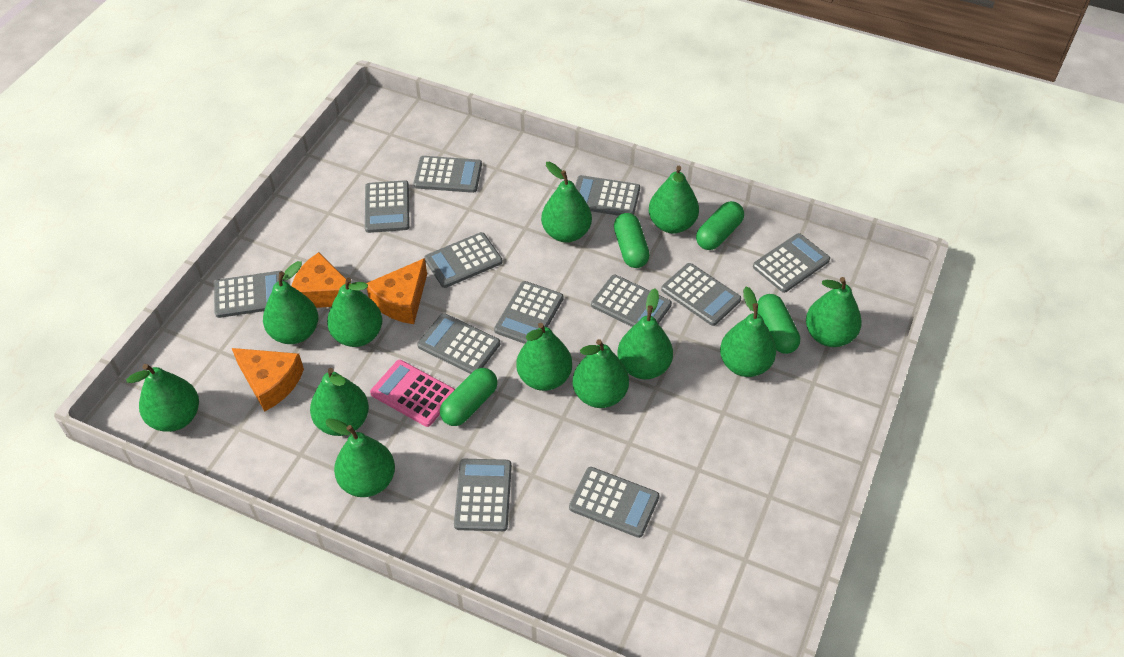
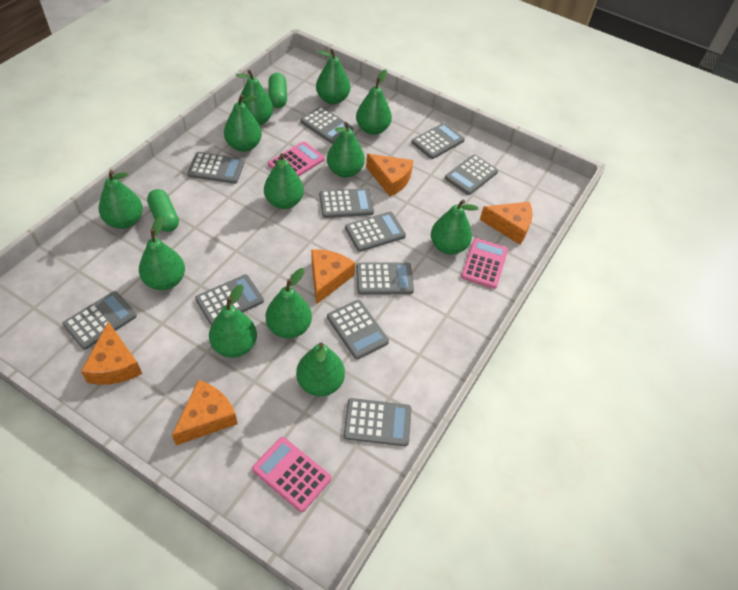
green capsule: [440,368,498,426] [614,213,650,268] [696,201,744,250] [757,294,800,354] = 4 -> [147,189,179,232] [268,73,287,108] = 2
grey calculator: [214,271,285,318] [365,180,410,233] [414,156,482,193] [417,313,500,374] [424,232,503,288] [454,459,512,531] [494,281,564,344] [569,467,659,538] [575,175,640,216] [591,275,672,327] [661,263,741,326] [753,233,830,293] = 12 -> [62,291,137,350] [187,152,245,184] [195,274,264,325] [300,106,353,144] [319,188,374,218] [327,300,389,359] [344,398,411,446] [345,212,406,252] [356,262,414,295] [411,123,465,159] [445,154,498,195] = 11
orange cheese: [232,348,304,412] [291,252,351,308] [366,258,427,324] = 3 -> [81,322,142,385] [172,380,238,445] [311,250,355,305] [366,154,413,196] [480,202,533,245] = 5
pink calculator: [370,360,455,427] = 1 -> [252,437,331,512] [268,141,325,177] [461,238,508,289] = 3

